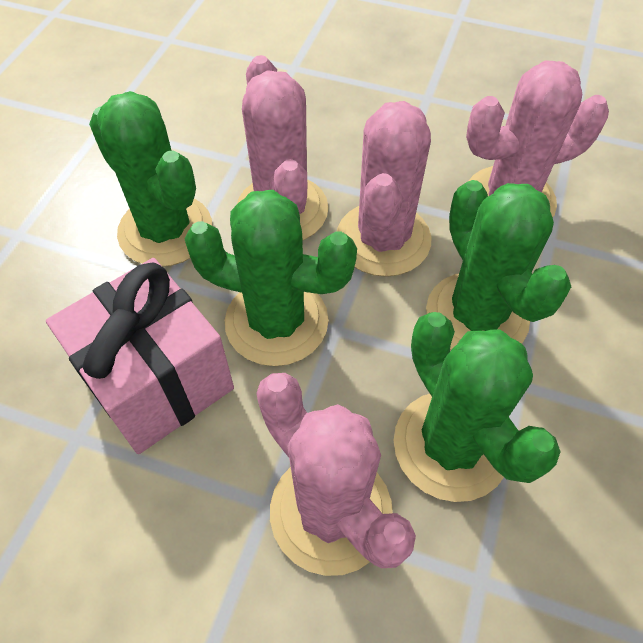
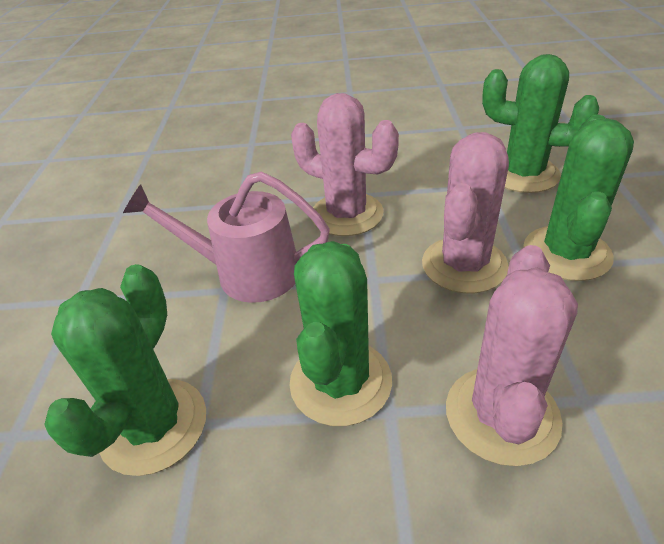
pink cactus: [237,55,328,241] [256,373,416,576] [337,101,431,277] [466,60,609,217] = 4 -> [291,93,399,236] [422,132,509,293] [446,245,578,466] = 3
pink gift: [46,258,234,454] = 1 -> none = 0
pink watering can: none = 0 -> [123,171,330,303] = 1

